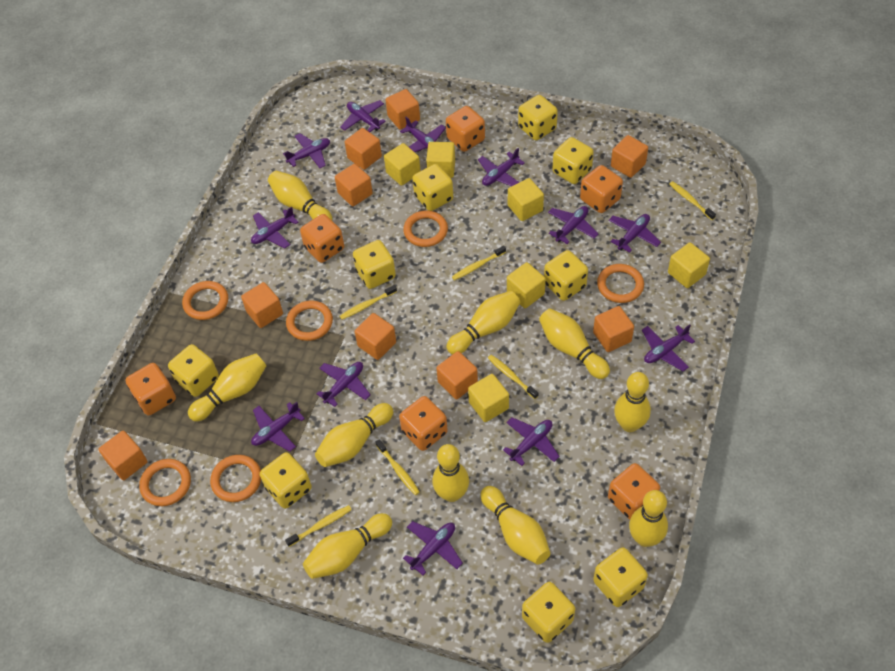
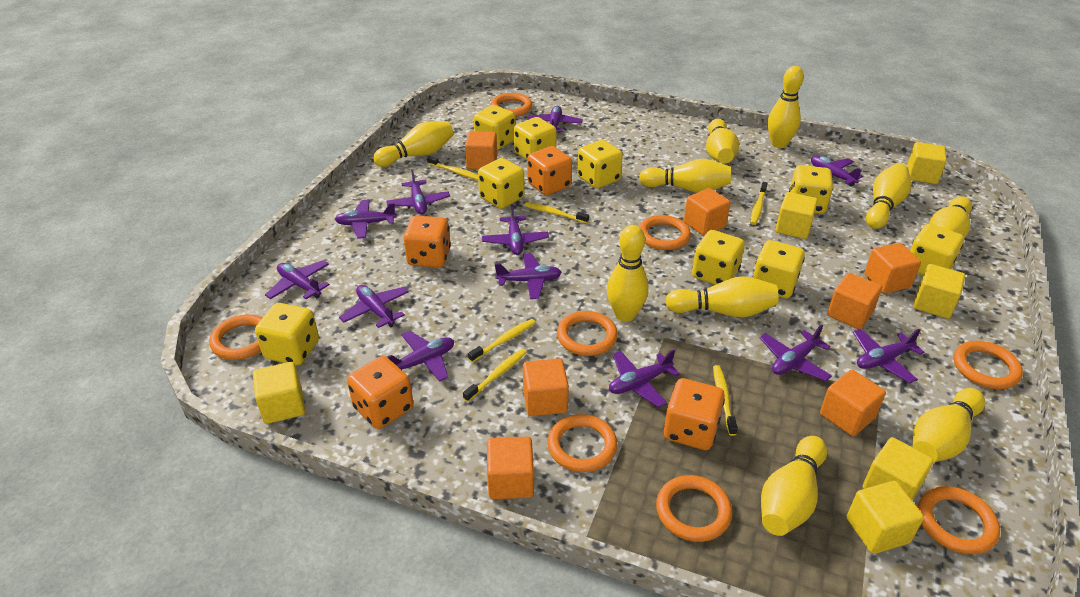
orange cube: [99,431,148,480] [241,282,283,328] [335,164,373,206] [345,128,382,170] [355,313,396,360] [386,89,420,130] [436,351,478,400] [593,306,634,352] [611,135,648,178] = 9 -> [465,131,497,169] [487,437,534,499] [523,358,569,416] [684,188,730,236] [820,370,886,436] [827,273,882,329] [864,243,921,294] = 7
orange dice: [126,363,176,416] [300,214,344,263] [399,396,448,451] [446,106,485,152] [580,165,623,213] [608,463,660,520] = 6 -> [347,356,414,429] [404,216,451,268] [527,146,572,195] [664,378,725,450] = 4
orange ring: [139,459,191,506] [182,281,228,320] [210,455,261,502] [286,300,333,341] [403,210,448,247] [597,264,644,303] = 6 -> [210,314,263,360] [490,93,532,117] [547,414,617,472] [557,311,618,356] [639,215,691,250] [656,475,732,542] [918,486,1000,555] [954,341,1023,389] = 8

